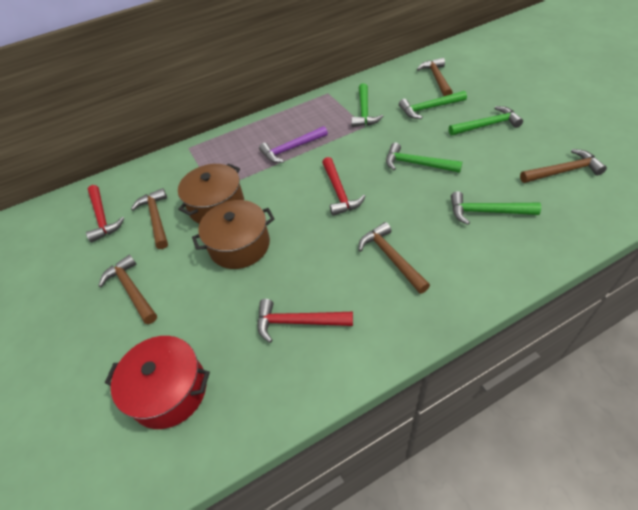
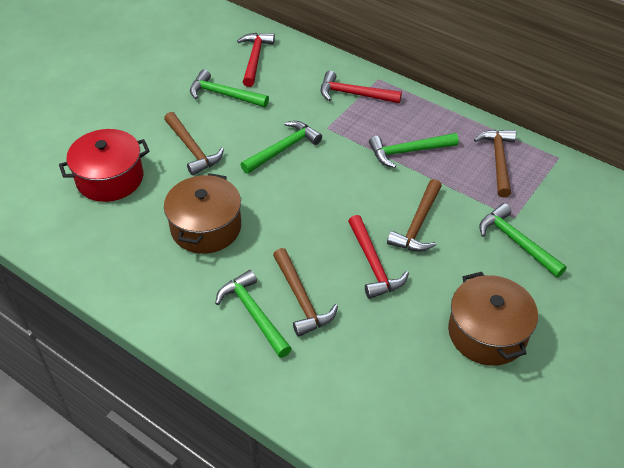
brown hammer: [98,255,157,324] [131,188,168,249] [359,222,430,294] [417,58,453,96] [520,149,607,183] = 5 -> [164,112,224,175] [273,248,338,337] [387,179,442,252] [474,130,516,197] = 4
purple hammer: [259,126,328,163] = 1 -> none = 0

